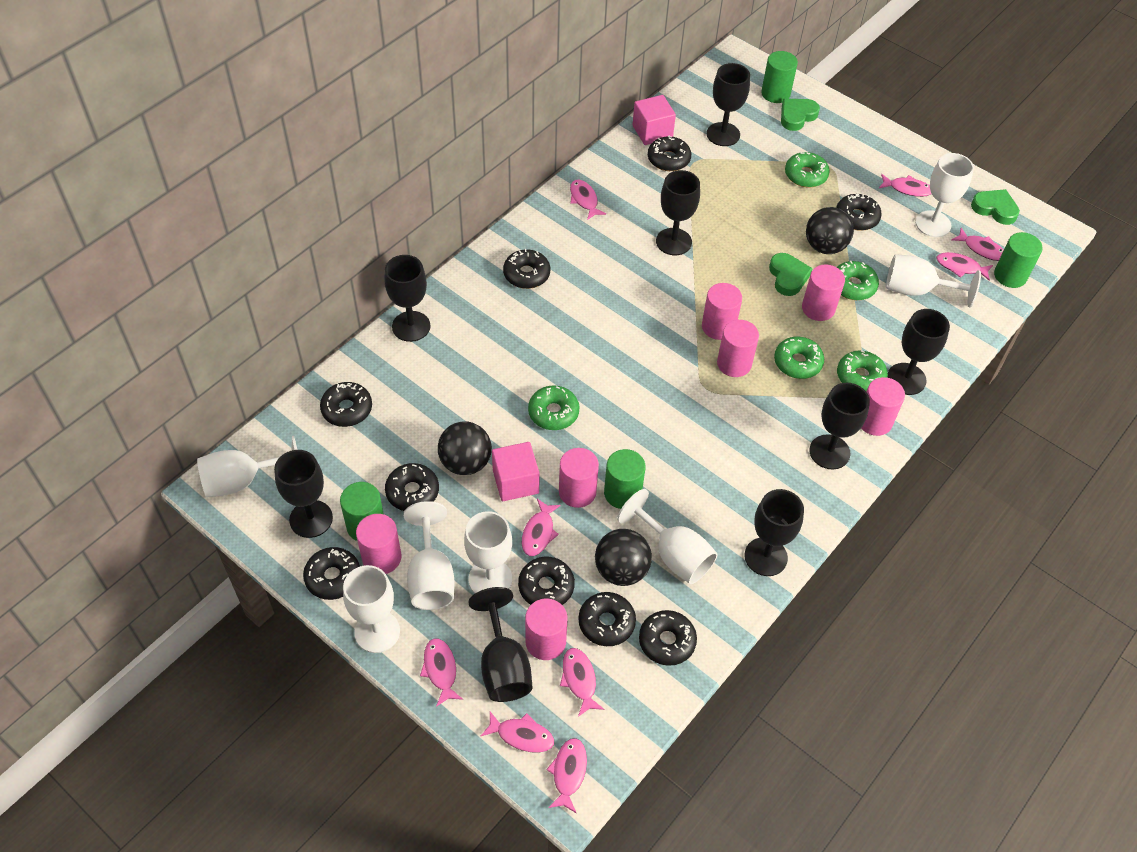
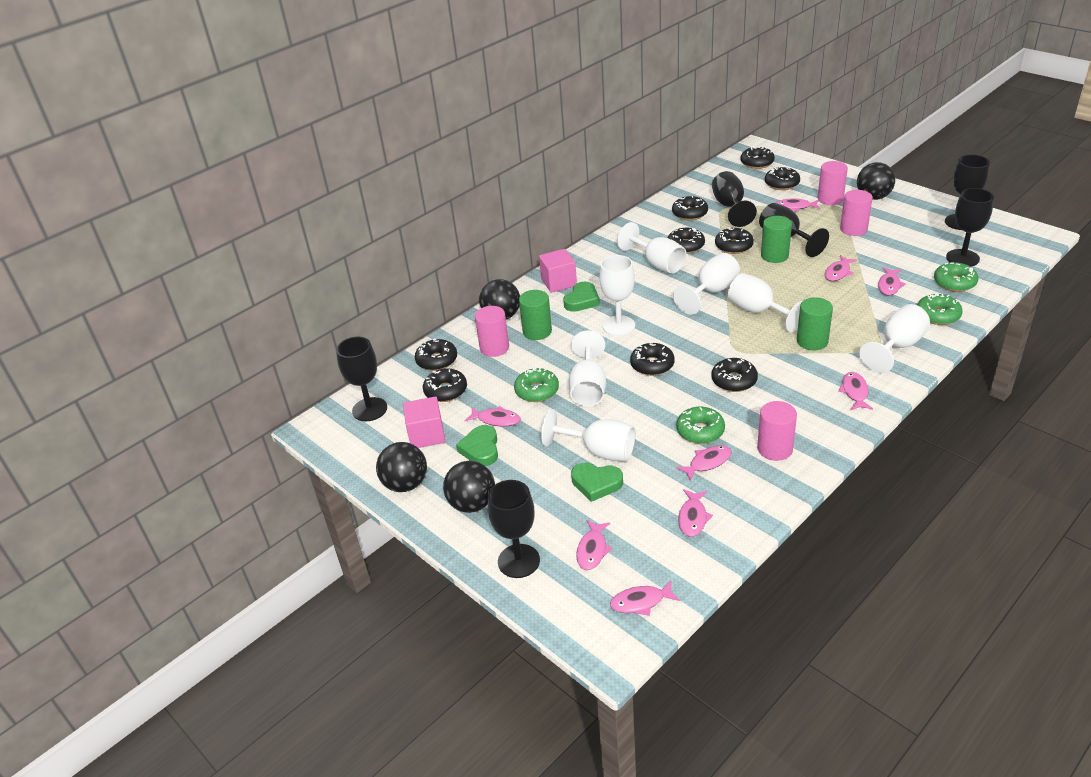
black ball: [438,422,492,475] [595,529,652,586] [806,207,854,254] = 3 -> [376,442,427,492] [443,461,495,513] [479,279,520,319] [857,162,895,200] = 4
black goblet: [274,450,333,538] [384,255,430,342] [468,587,533,702] [656,170,700,255] [707,63,750,146] [744,489,804,576] [809,383,870,469] [887,309,950,395] = 8 -> [336,337,387,421] [488,480,540,578] [712,171,757,227] [759,203,829,257] [945,155,990,230] [946,188,994,267] = 6
green cylinder: [340,482,384,541] [604,449,645,509] [761,51,798,103] [994,232,1043,288] = 4 -> [519,290,552,340] [761,216,792,263] [797,297,833,350] = 3
green donut: [528,385,580,430] [774,337,824,379] [785,152,830,187] [837,261,879,300] [837,350,888,391] = 5 -> [514,368,559,402] [676,407,725,444] [917,294,963,325] [934,262,978,292] = 4
pink cylinder: [356,514,401,574] [525,599,568,660] [559,448,599,508] [702,283,742,340] [717,320,759,377] [802,265,845,321] [861,377,905,436] = 7 -> [475,306,509,357] [757,401,797,461] [818,161,848,205] [840,190,873,236] = 4

